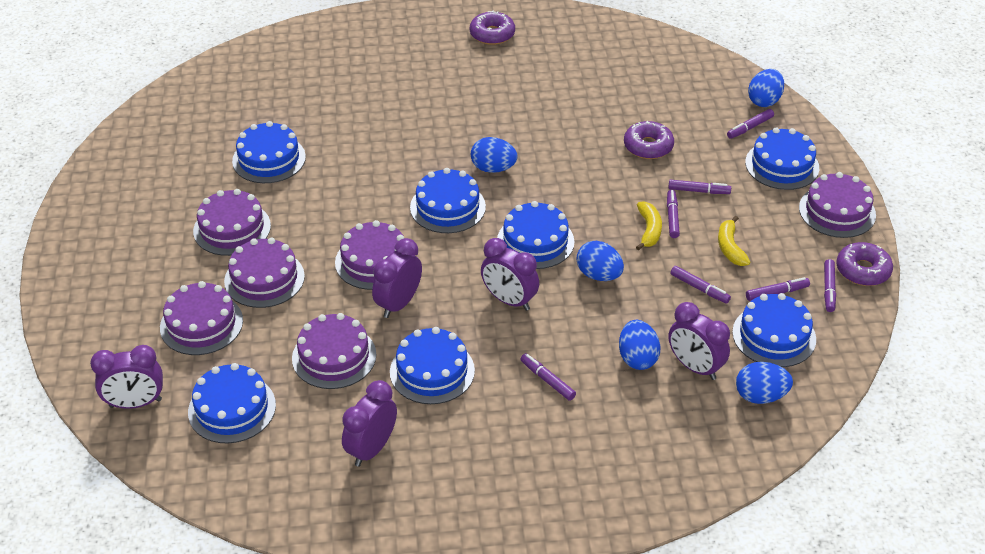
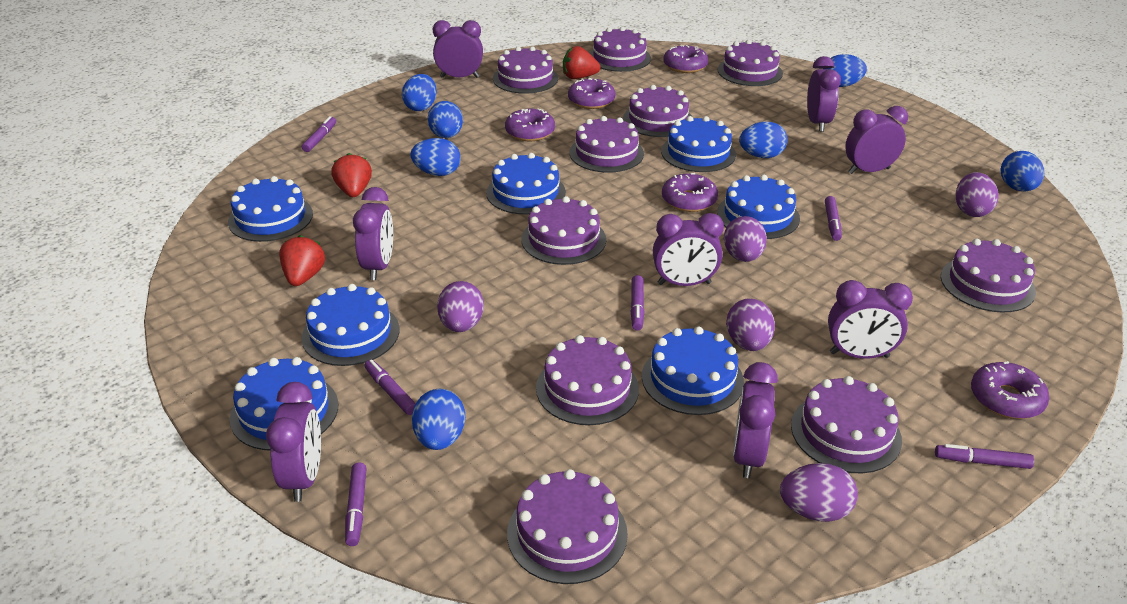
blue egg: [471,137,517,173] [577,241,624,281] [619,320,660,370] [736,362,793,404] [748,69,784,107] = 5 -> [402,74,437,111] [411,138,461,176] [412,389,465,450] [428,101,463,138] [739,122,788,158] [827,54,867,87] [1001,151,1044,192] = 7
purple cake: [160,281,243,355] [193,189,271,256] [224,238,305,308] [292,313,376,389] [335,220,404,290] [799,172,876,238] = 6 -> [493,46,558,94] [507,469,628,584] [522,196,606,265] [536,335,639,425] [570,116,644,173] [590,27,651,72] [623,85,692,137] [718,40,783,86] [791,376,902,473] [941,239,1036,312] = 10
purple clock: [90,345,163,409] [342,380,397,467] [372,238,422,318] [481,238,539,311] [668,302,730,380] = 5 -> [266,382,321,502] [353,187,393,280] [433,20,483,78] [653,213,724,286] [733,362,778,478] [807,56,841,132] [828,280,913,359] [845,106,908,174] = 8
purple donut: [470,11,515,45] [624,121,674,159] [836,242,893,286] = 3 -> [505,108,555,141] [568,78,615,109] [662,173,718,212] [663,45,708,73] [971,361,1049,419] = 5
purple egg: none = 0 -> [437,281,484,332] [724,216,767,262] [726,298,775,351] [780,463,858,522] [956,172,999,217] = 5
purple marker: [520,353,576,401] [667,190,680,238] [668,180,731,194] [671,266,731,303] [727,109,774,139] [746,277,810,301] [824,259,836,312] = 7 -> [302,116,336,152] [345,462,367,546] [364,359,416,415] [631,275,645,330] [825,196,842,241] [935,444,1034,469] = 6
red strawberry: none = 0 -> [279,235,325,286] [331,153,372,197] [563,46,601,79] = 3
yellow banana: [636,201,662,250] [718,216,750,266] = 2 -> none = 0

